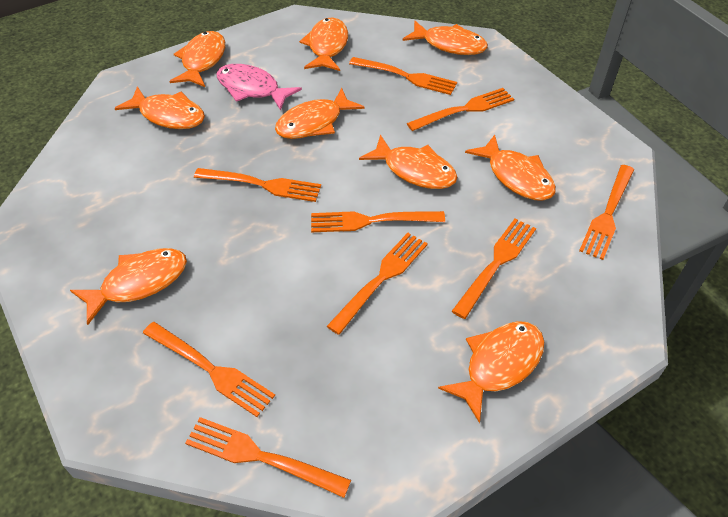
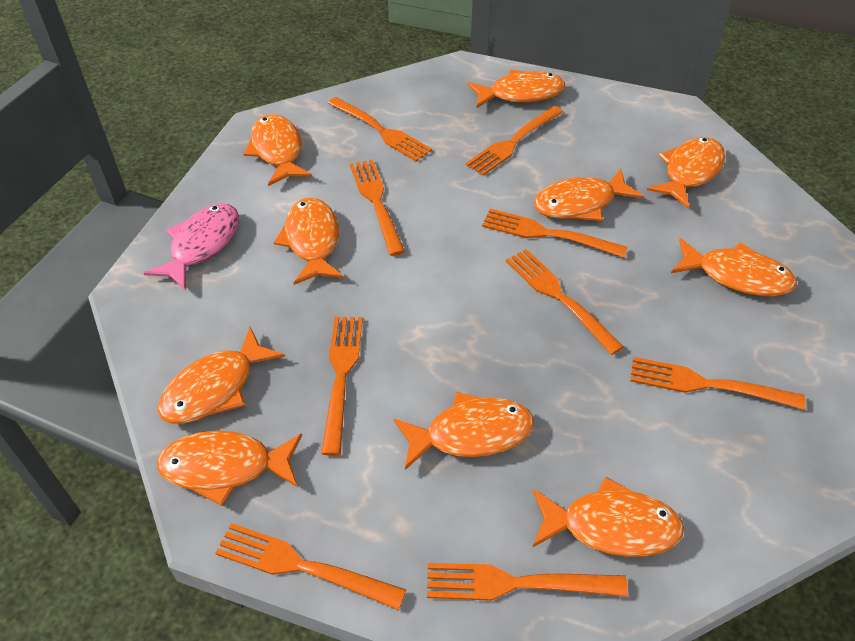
orange fish: [70,248,187,325] [115,86,205,129] [169,31,225,87] [275,88,365,139] [299,17,348,71] [359,135,458,189] [402,21,488,55] [438,321,544,423] [465,135,556,201] = 9 -> [157,431,302,506] [158,327,285,424] [244,114,312,186] [274,198,344,285] [394,392,534,470] [467,69,565,109] [533,476,684,557] [534,169,644,221] [647,137,726,209] [671,238,797,297] = 10

